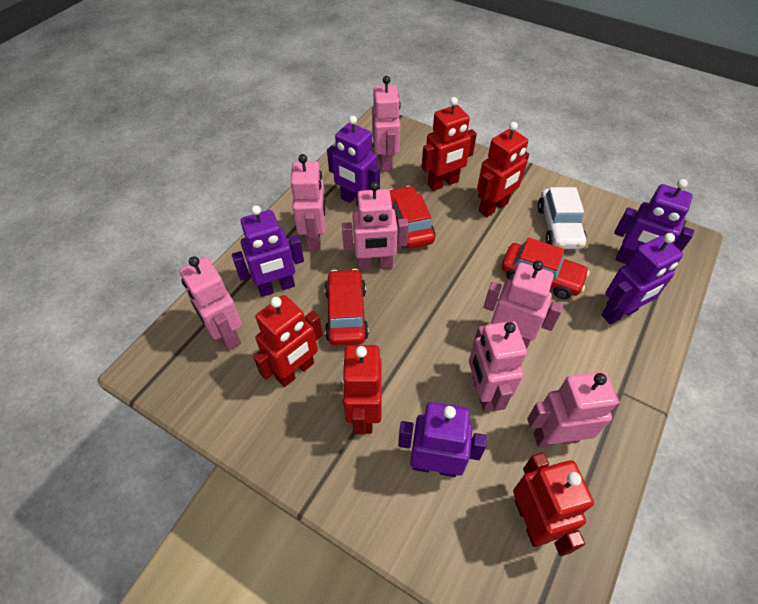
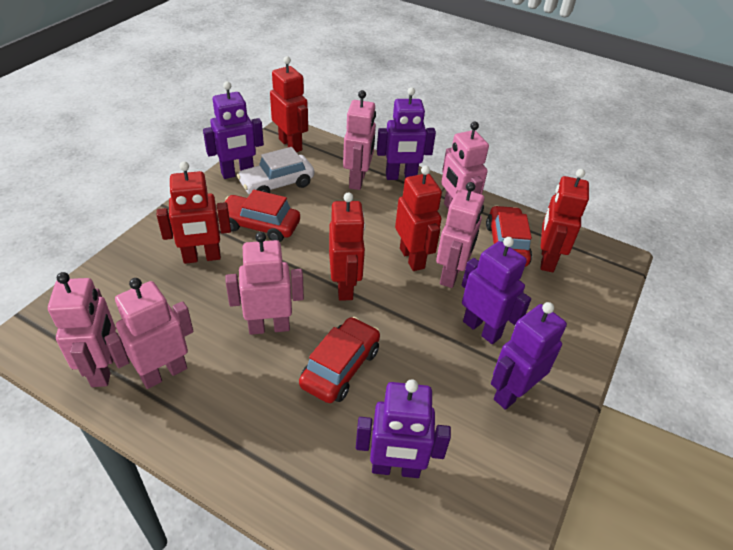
pink robot: [179,256,242,350] [290,154,326,251] [342,182,409,271] [372,76,401,172] [469,321,527,412] [484,260,563,349] [527,372,620,448] = 7 -> [48,272,116,387] [104,278,194,389] [226,232,304,335] [343,90,376,190] [436,182,484,288] [441,122,489,209] = 6

